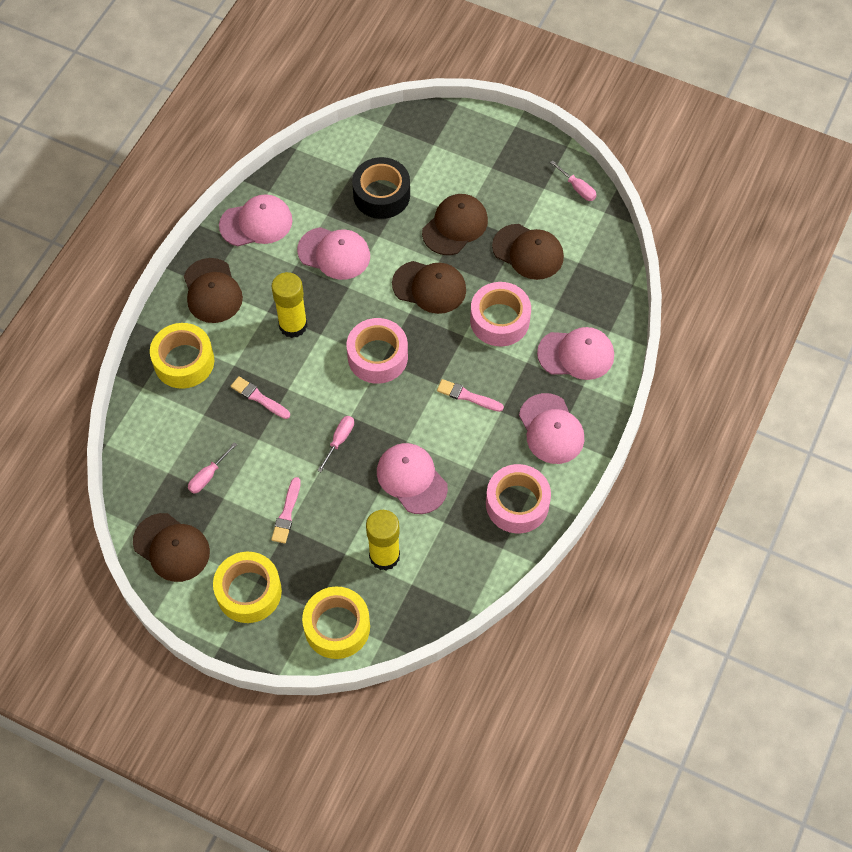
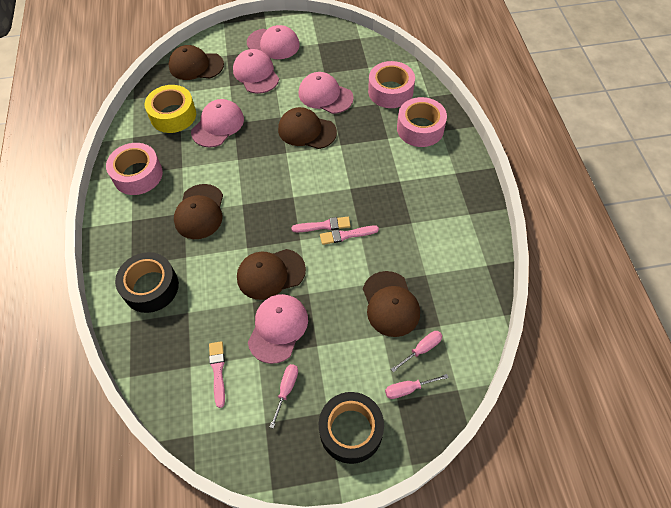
black tape: [352,157,410,219] = 1 -> [115,252,179,313] [319,392,384,464] = 2
yellow glue stick: [271,272,307,338] [366,510,400,571] = 2 -> none = 0
yellow tape: [150,323,214,389] [213,552,282,623] [302,587,370,659] = 3 -> [145,85,196,133] = 1

